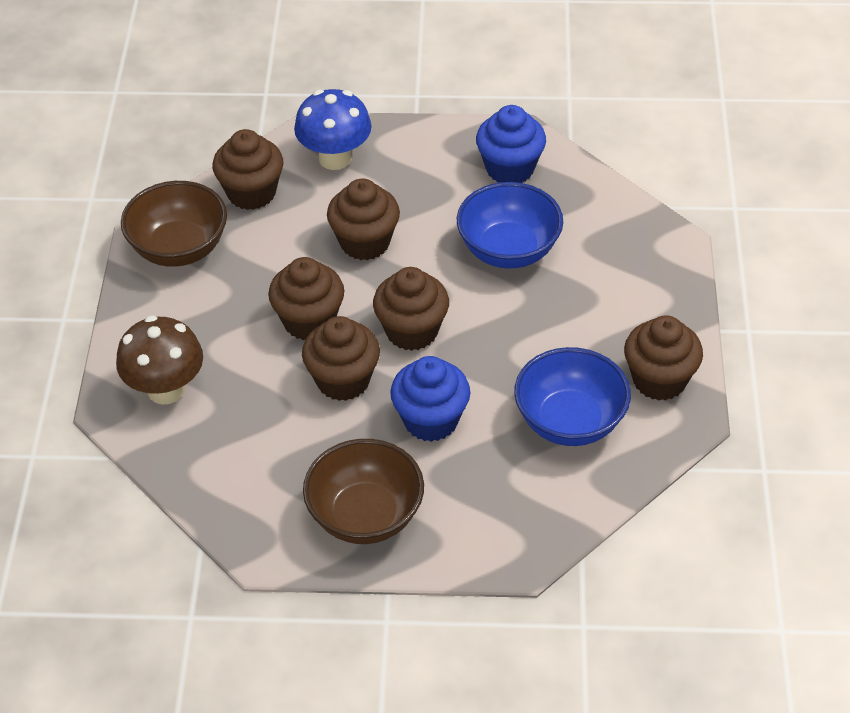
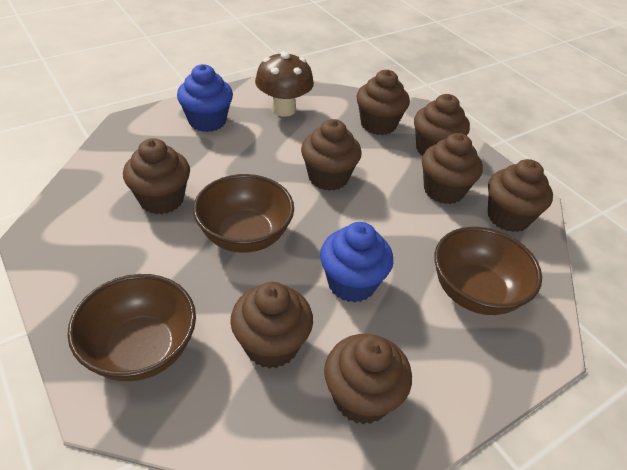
blue bowl: [457,182,563,268] [514,347,631,446] = 2 -> none = 0
blue mushroom: [294,89,372,170] = 1 -> none = 0
brown bowl: [121,181,227,267] [303,439,424,544] = 2 -> [68,274,196,381] [193,174,294,253] [434,227,542,315] = 3
brown cupcake: [213,129,283,210] [268,257,344,340] [302,316,380,401] [327,178,400,260] [373,267,449,351] [624,315,703,400] = 6 -> [123,138,190,214] [230,282,313,369] [301,119,362,191] [324,334,412,425] [356,70,410,135] [414,94,470,156] [422,133,483,204] [488,159,553,232] = 8

